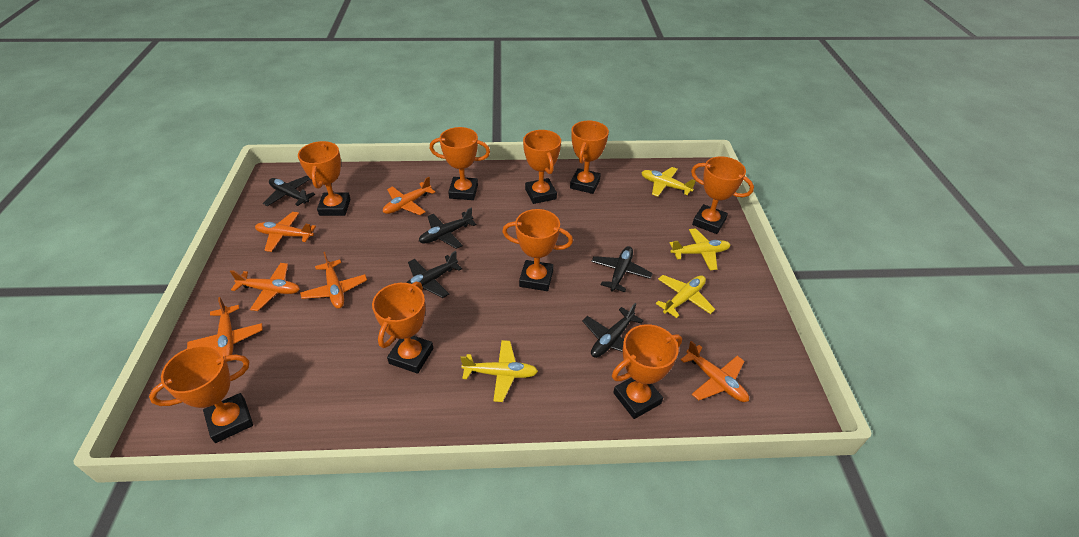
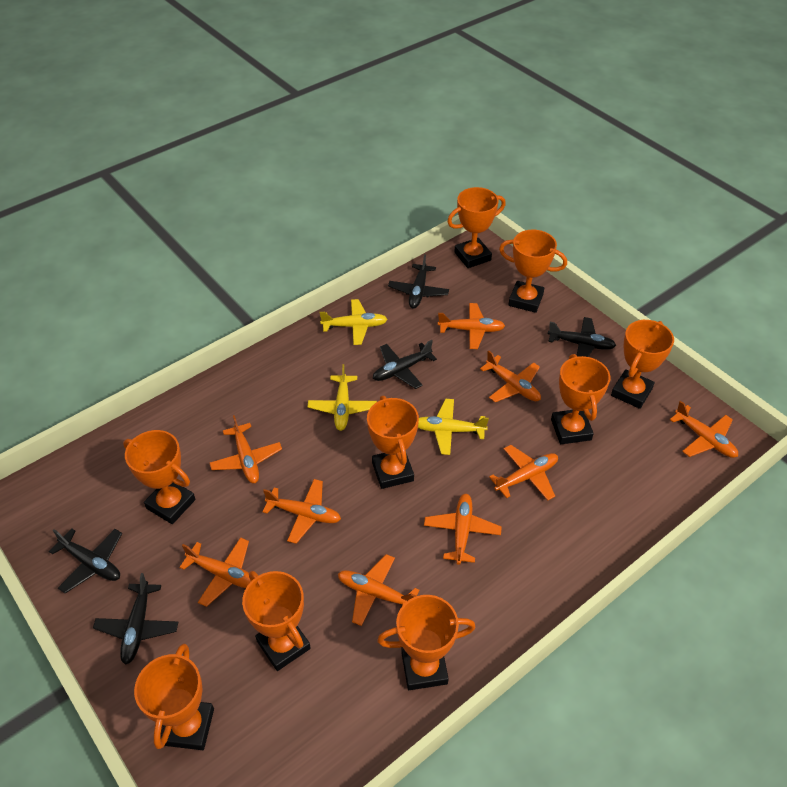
orange plane: [187,297,263,362] [230,263,300,311] [255,212,316,252] [300,252,367,309] [383,177,435,215] [680,341,749,402] = 6 -> [179,537,251,607] [210,415,282,483] [263,479,341,544] [338,554,419,626] [424,494,502,565] [438,303,505,349] [480,350,541,402] [489,445,558,501] [670,401,738,458] = 9
yellow plane: [460,340,538,402] [641,167,696,197] [656,275,715,318] [670,228,730,270] = 4 -> [308,364,377,431] [320,299,388,345] [418,399,489,455] = 3

